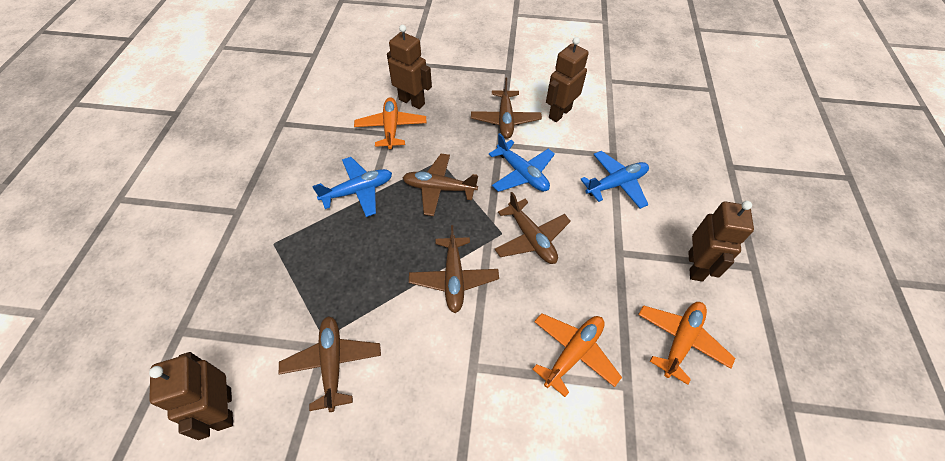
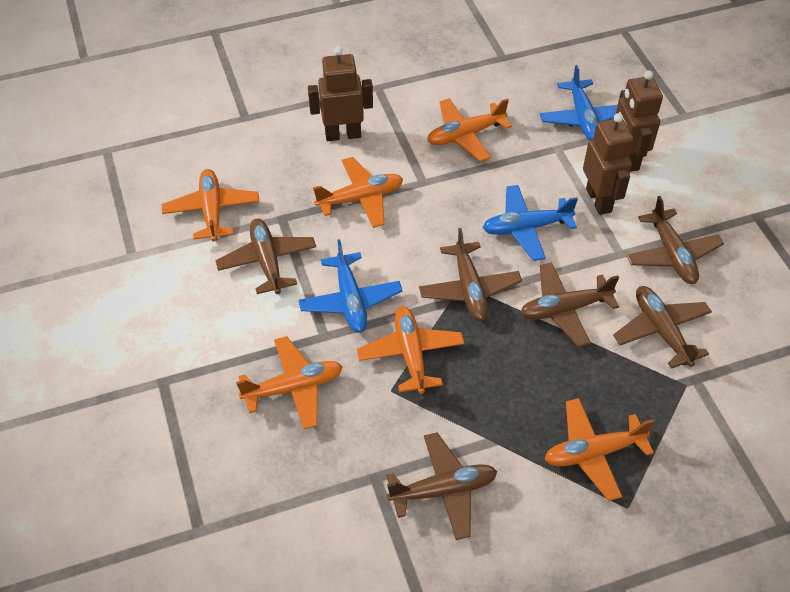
brown plane: [279,316,381,412] [403,154,478,216] [409,225,499,313] [471,77,542,139] [495,192,571,264] = 5 -> [215,219,316,294] [386,432,497,540] [419,228,522,321] [520,262,619,347] [613,286,712,369] [626,196,724,284] = 6
brown robot: [149,352,233,440] [387,25,432,109] [546,37,589,122] [688,201,754,282] = 4 -> [308,46,373,141] [583,113,634,215] [616,71,663,172] = 3
orange plane: [354,97,427,149] [533,313,622,397] [638,302,736,385] = 3 -> [162,169,260,242] [236,336,343,429] [313,157,403,228] [357,306,465,394] [427,98,512,162] [544,398,654,501] = 6

